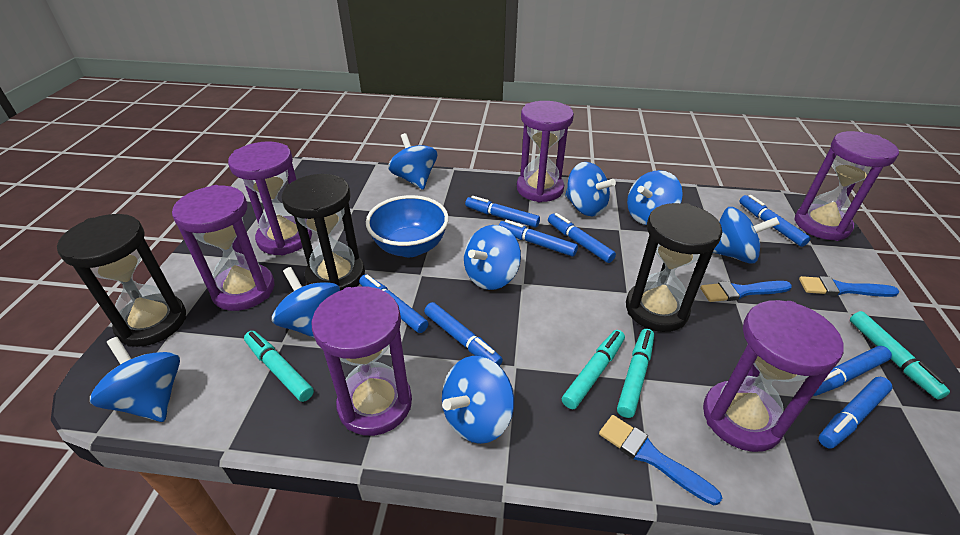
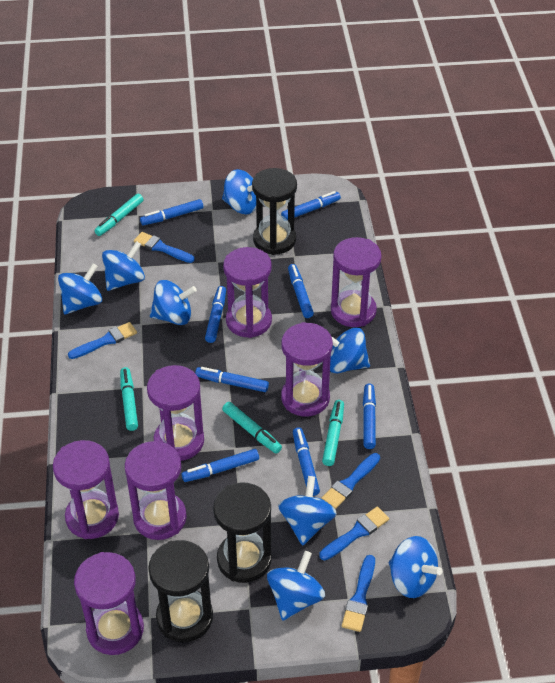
blue bowl: [366,195,449,257] = 1 -> none = 0
blue brush: [599,415,722,505] [700,281,792,302] [799,276,899,297] = 3 -> [68,322,137,359] [134,232,195,263] [319,507,389,560] [321,453,380,509] [342,555,375,632] = 5
purple hourglass: [172,185,274,311] [228,142,312,255] [312,286,412,436] [517,101,574,202] [703,300,844,452] [794,131,899,241] = 6 -> [53,440,119,539] [74,552,144,655] [125,441,187,540] [147,365,204,461] [223,247,272,338] [281,322,333,416] [331,237,382,327] = 7

